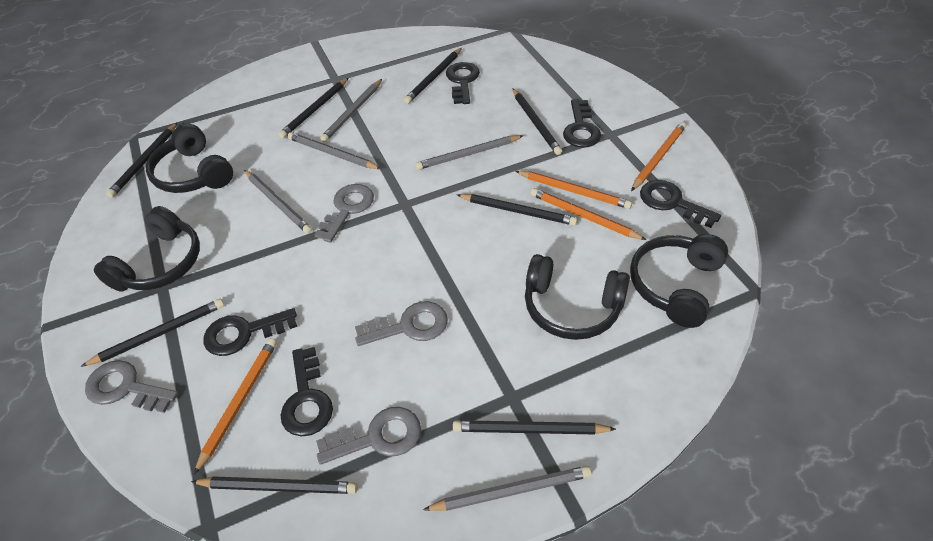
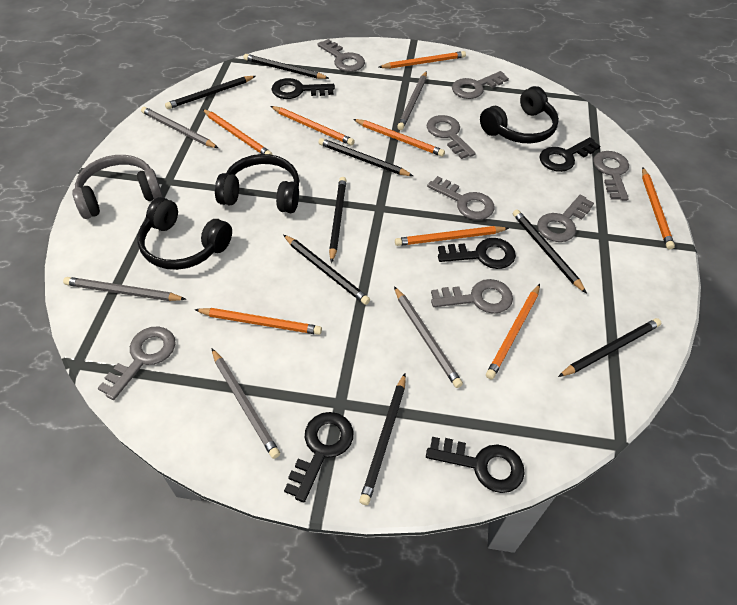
black headphones: [94,206,200,292] [146,124,233,193] [525,254,630,340] [630,234,728,328] = 4 -> [138,197,232,270] [215,154,299,213] [480,86,559,143] = 3
grey headphones: none = 0 -> [72,155,162,219] = 1
grey key: [85,360,178,413] [314,184,374,243] [316,407,421,465] [355,301,448,346] = 4 -> [98,326,176,400] [318,39,365,72] [427,115,476,159] [427,176,495,220] [431,279,513,314] [452,71,509,99] [537,194,594,242] [593,151,629,201] = 8
orange pencil: [194,338,277,475] [516,171,632,209] [531,188,646,240] [631,122,686,191] = 4 -> [194,308,322,335] [202,109,272,155] [270,106,355,146] [353,119,445,157] [379,51,466,69] [395,226,509,246] [486,284,540,379] [642,167,675,250] = 8

